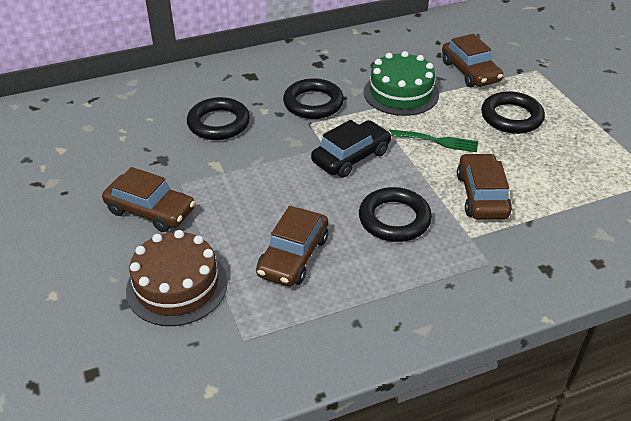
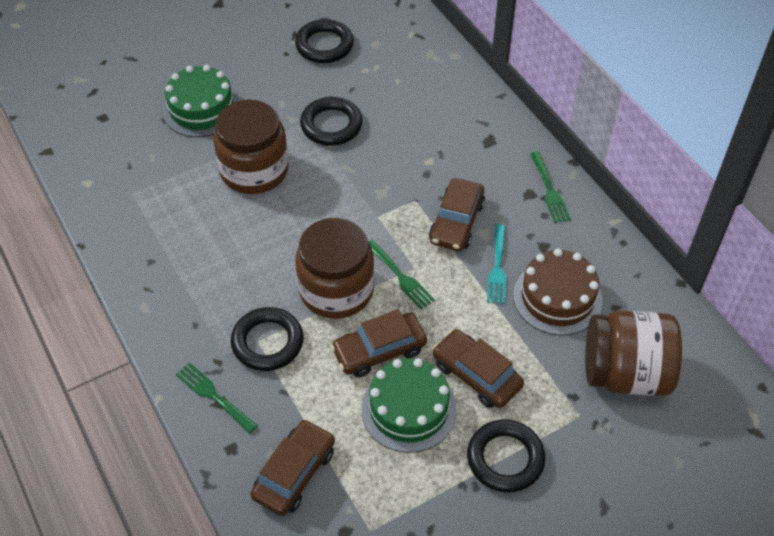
black car: [311,120,391,178] = 1 -> none = 0
brown jar: none = 0 -> [213,100,289,194] [295,218,375,319] [585,311,682,396] = 3
green cake: [364,51,439,116] = 1 -> [162,65,240,137] [361,358,457,453] = 2
green fork: [389,129,478,152] = 1 -> [175,362,258,434] [368,240,435,309] [530,152,571,223] = 3
turquoise fork: none = 0 -> [487,224,506,304] = 1

